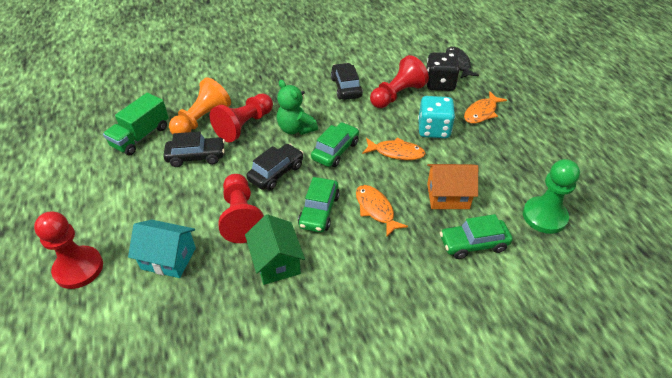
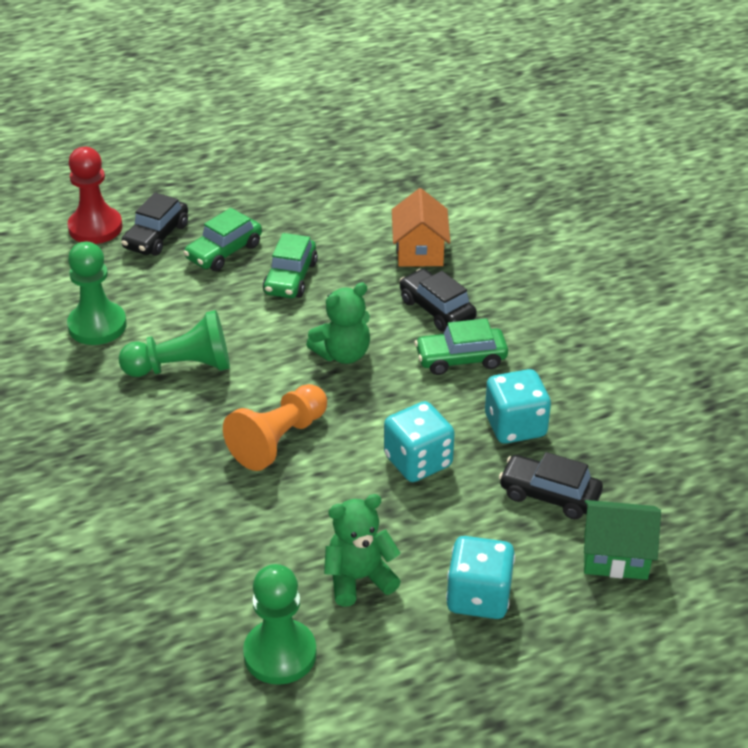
black dice: [426,52,460,91] = 1 -> none = 0
black fish: [446,47,479,79] = 1 -> none = 0
green pawn: [523,159,580,234] = 1 -> [67,242,127,345] [119,310,230,377] [243,564,317,685] = 3
green teddy bear: [277,80,318,135] = 1 -> [306,283,370,364] [324,494,401,607] = 2
green truck: [103,93,169,155] = 1 -> none = 0
orange fish: [356,185,408,238] [362,138,426,160] [464,91,507,124] = 3 -> none = 0
red pawn: [34,211,103,289] [210,94,273,142] [218,174,264,243] [370,55,429,108] = 4 -> [68,147,122,244] = 1
turquoise dice: [418,96,455,138] = 1 -> [384,401,455,482] [446,536,515,619] [485,369,551,444] = 3
turquoise house: [128,220,196,278] = 1 -> none = 0

